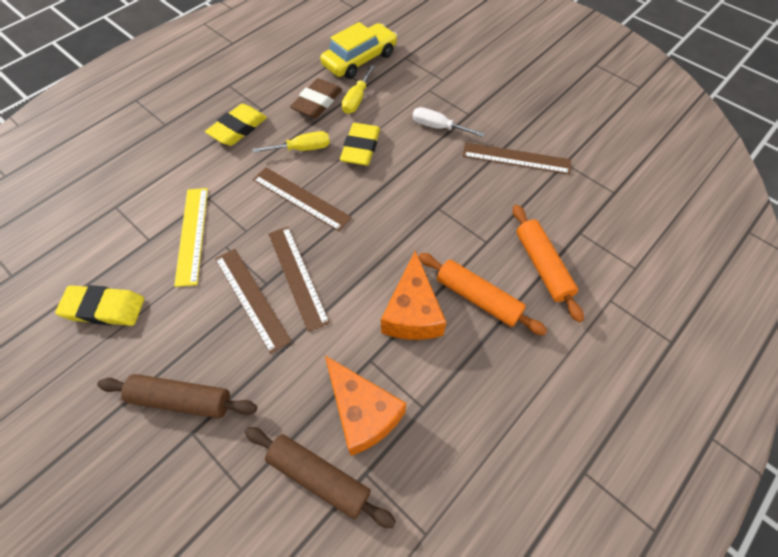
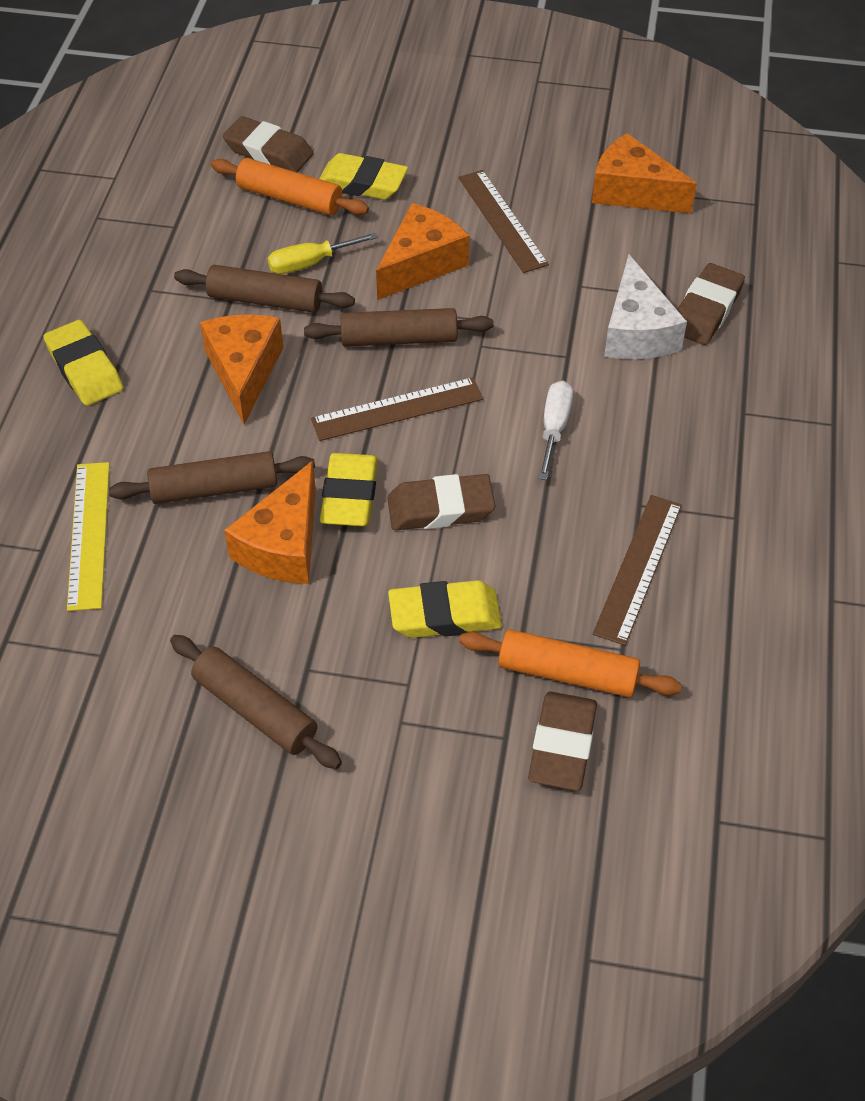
brown eraser: [290,78,342,118] = 1 -> [223,116,314,172] [387,474,495,530] [528,691,597,791] [677,263,745,345] = 4
brown rolling pin: [97,374,257,418] [245,427,396,528] = 2 -> [109,451,315,504] [170,635,342,769] [174,265,355,313] [304,308,494,347] = 4
brown ruler: [215,249,292,354] [253,167,352,231] [268,227,330,332] [463,142,571,174] = 4 -> [311,377,483,441] [458,170,549,273] [593,495,682,645] = 3
orange cheese: [325,355,406,456] [381,250,446,340] = 2 -> [200,315,283,425] [224,461,316,584] [376,203,469,300] [592,133,697,213] = 4
white cheese: none = 0 -> [604,255,687,359] = 1
yellow car: [320,22,397,79] = 1 -> none = 0
yellow eraser: [55,285,144,326] [205,104,267,146] [340,123,380,166] = 3 -> [43,320,123,406] [319,153,408,200] [320,453,378,526] [388,580,502,638] = 4
yellow screwdriver: [253,131,330,153] [342,65,375,114] = 2 -> [268,233,378,274] = 1

